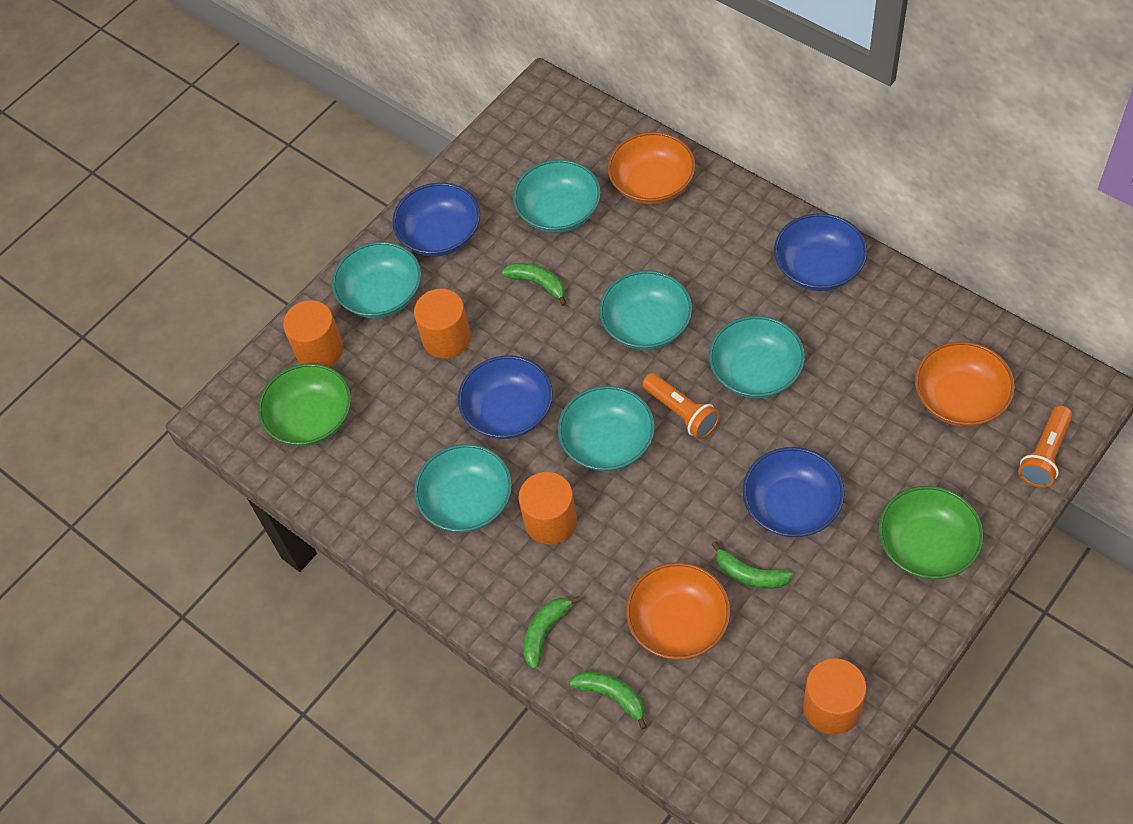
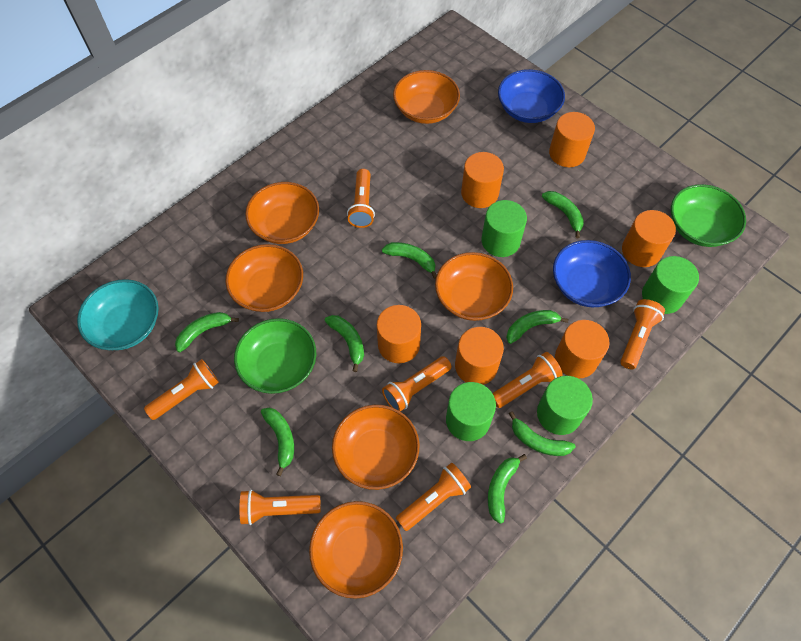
blue bowl: [392,183,480,256] [458,356,553,439] [743,447,845,537] [774,213,867,291] = 4 -> [498,69,565,123] [553,240,631,307] = 2
green banana: [502,263,567,306] [523,596,581,669] [569,671,647,730] [712,541,793,589] = 4 -> [175,312,239,352] [261,408,294,476] [325,315,364,372] [382,242,437,279] [488,454,527,524] [506,310,569,344] [509,411,576,456] [542,191,584,238] = 8
green cylinder: none = 0 -> [446,382,496,441] [482,200,527,257] [537,376,593,435] [642,256,699,314] = 4
orange bowl: [608,132,696,204] [626,562,730,660] [915,342,1015,427] = 3 -> [226,244,303,312] [245,182,319,244] [309,501,403,599] [332,405,419,490] [393,70,460,124] [435,252,513,321] = 6
orange cylinder: [283,300,343,367] [414,289,471,359] [519,472,577,545] [803,658,867,735] = 4 -> [377,305,421,363] [455,327,504,385] [461,152,504,208] [549,112,595,167] [555,320,610,379] [622,210,676,267] = 6
orange flashlight: [642,373,720,439] [1018,406,1073,488] = 2 -> [144,359,219,420] [240,490,321,525] [347,169,375,228] [382,356,451,412] [396,463,471,531] [492,352,563,408] [620,299,665,369] = 7
turquoise bowl: [332,242,421,318] [414,444,512,532] [513,160,601,233] [558,386,655,471] [599,270,692,350] [709,316,805,398] = 6 -> [77,279,159,350] = 1

